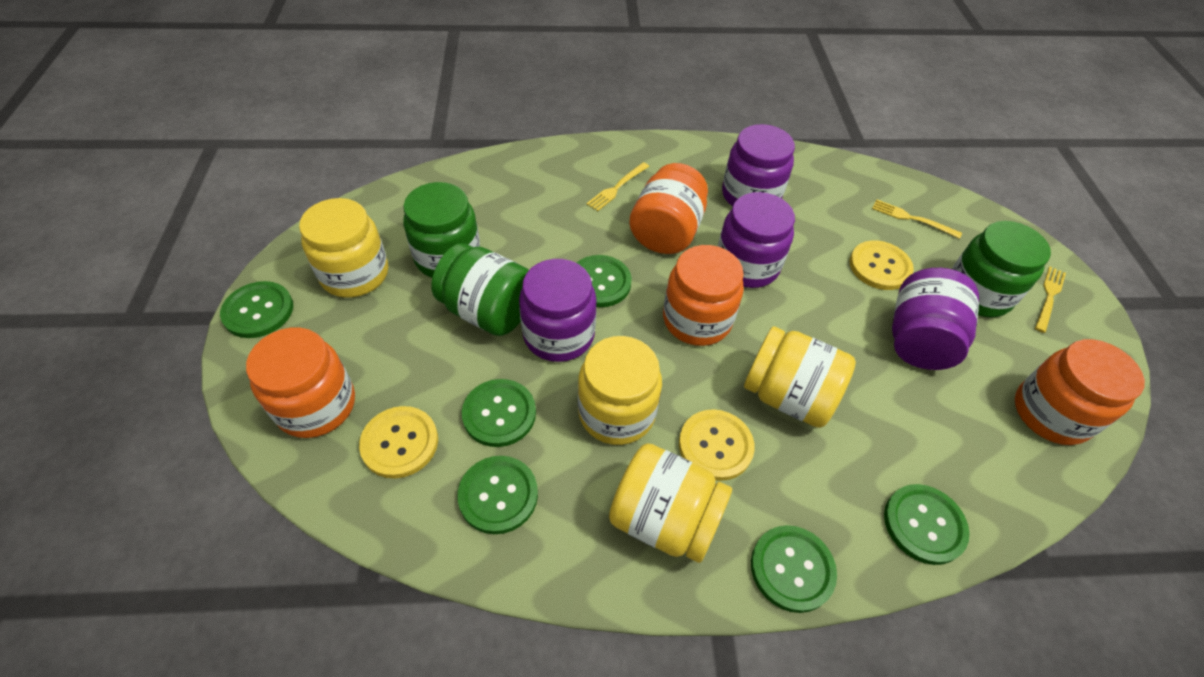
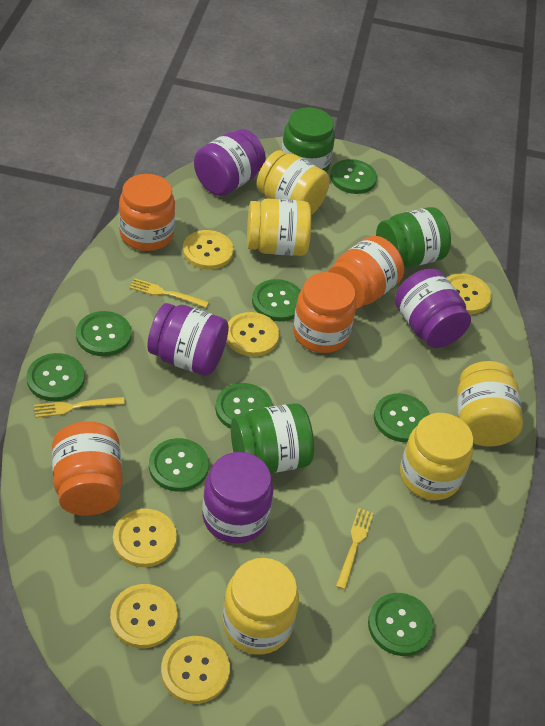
green button: [220,281,293,338] [457,456,538,534] [462,379,536,447] [577,255,632,307] [751,525,837,613] [884,484,970,565] = 6 -> [26,353,85,401] [76,311,132,356] [149,438,209,492] [215,383,273,429] [252,279,301,321] [330,159,377,194] [368,593,434,656] [374,393,430,442] = 8
yellow button: [359,406,438,478] [679,409,755,481] [850,240,914,290] = 3 -> [110,584,177,648] [113,509,177,567] [161,636,230,704] [183,230,234,270] [227,312,279,357] [447,273,492,314] = 6
yellow jar: [299,198,388,298] [578,336,662,445] [609,443,732,563] [744,326,856,428] = 4 -> [222,558,299,655] [247,199,312,256] [257,150,330,215] [400,413,473,500] [457,361,523,447] = 5

